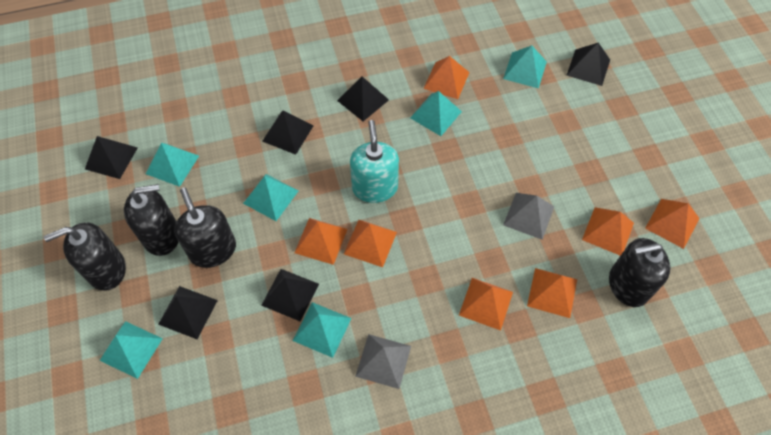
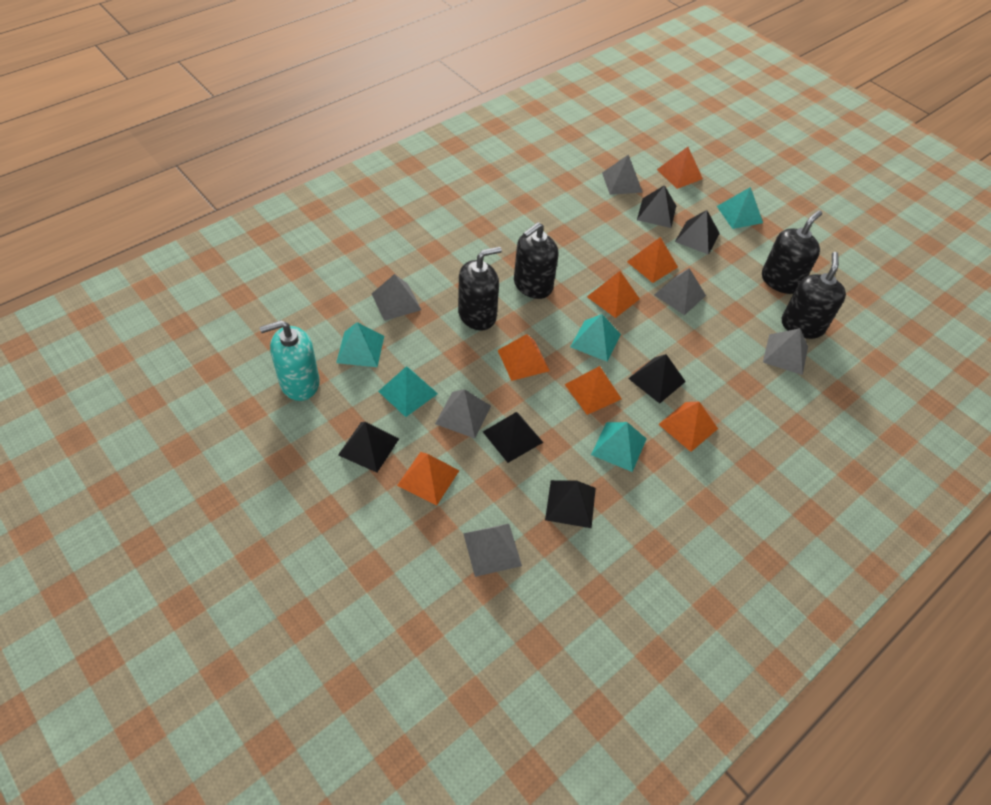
grey pyramid: [355,334,411,389] [503,193,554,240] = 2 -> [372,274,421,321] [435,389,491,439] [463,524,522,577] [602,154,643,195] [654,268,706,315] [763,328,808,375] = 6
turquoise pyramid: [100,321,163,379] [146,143,199,187] [243,174,298,221] [293,302,351,358] [410,91,462,136] [503,45,547,89] = 6 -> [336,322,384,367] [378,366,438,417] [570,314,621,362] [591,422,646,472] [717,187,763,229] = 5

